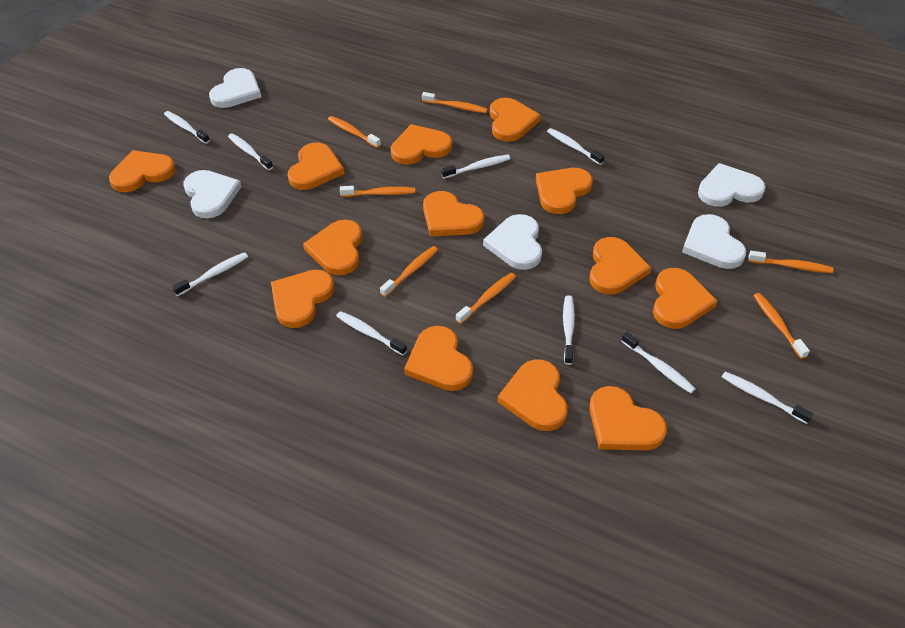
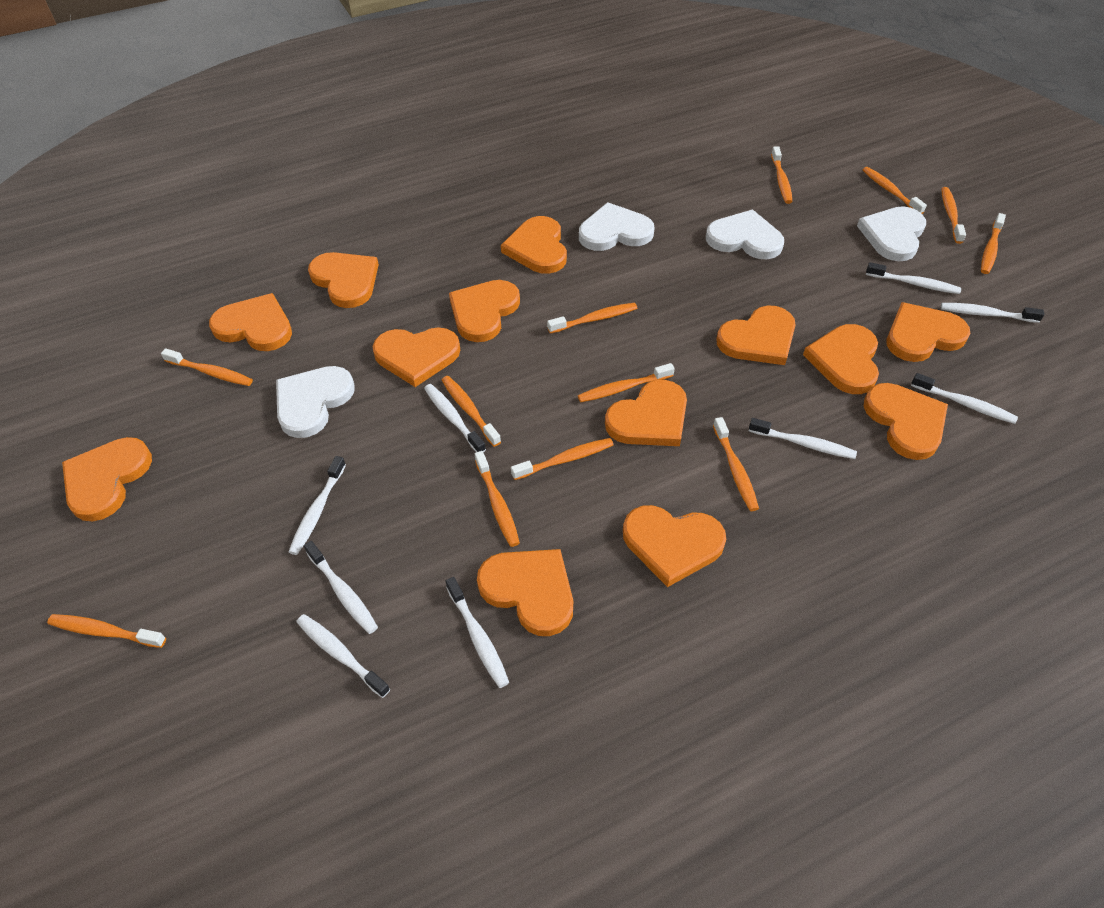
orange toothbrush: [328,116,381,148] [340,186,415,197] [380,246,438,297] [422,92,488,113] [456,273,516,324] [748,251,833,273] [754,293,810,359] = 7 -> [47,614,166,648] [161,348,253,386] [442,376,501,447] [475,451,520,547] [511,438,613,480] [547,303,638,334] [578,363,675,402] [713,417,759,511] [771,146,792,204] [863,167,927,214] [941,187,966,244] [981,213,1006,274] = 12
white heart: [184,170,242,219] [209,68,261,108] [483,214,542,270] [682,214,746,269] [698,163,766,207] = 5 -> [276,366,355,438] [579,202,655,251] [706,210,784,259] [857,206,926,261] = 4

